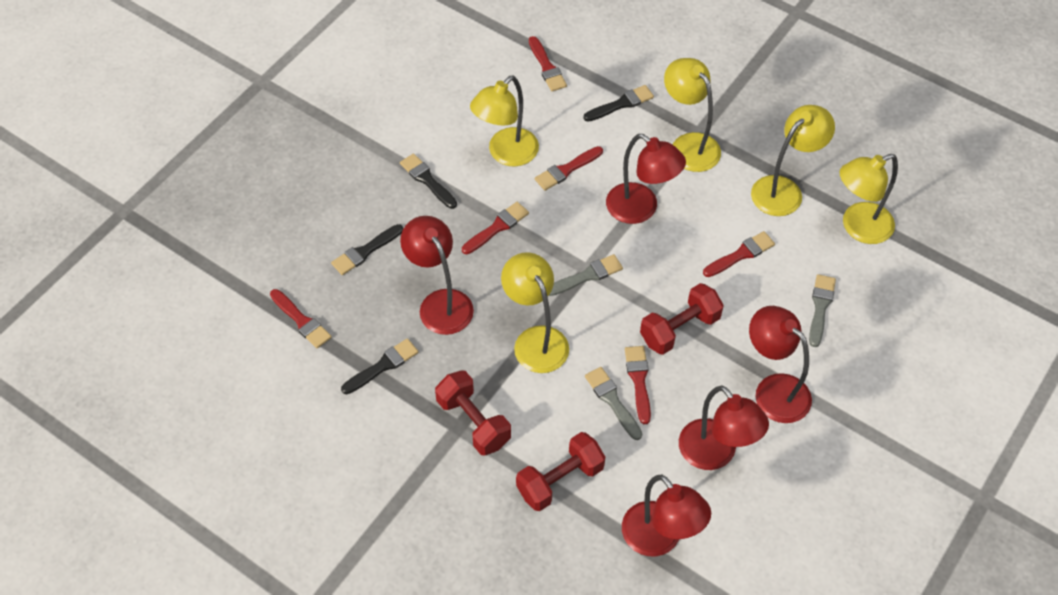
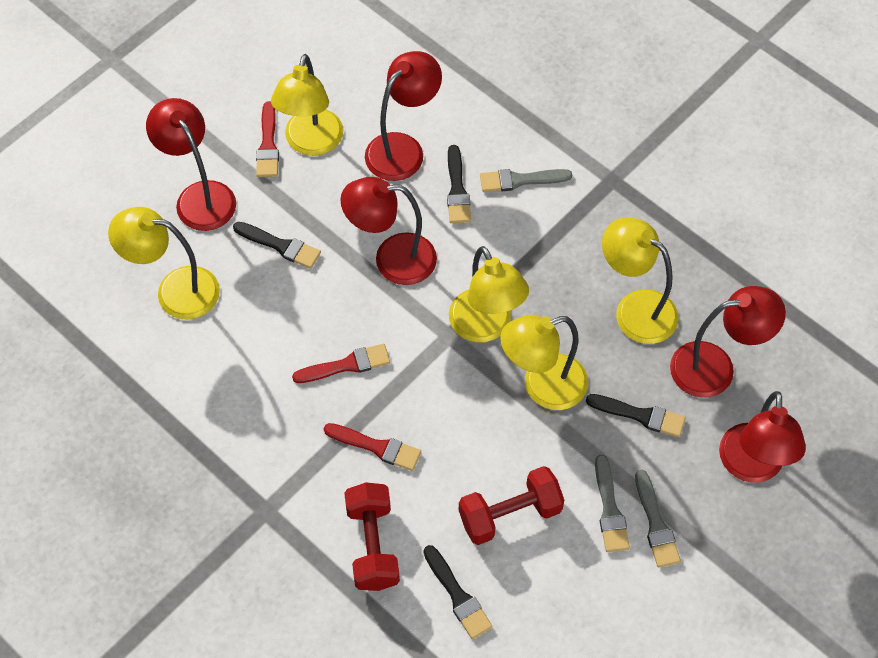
red brush: [270,289,331,349] [462,202,529,254] [529,36,567,91] [535,146,603,191] [625,346,651,424] [703,231,775,277] = 6 -> [256,101,279,177] [292,344,390,383] [324,423,421,471] = 3
red dumbbell: [435,370,511,455] [516,432,605,511] [640,283,724,355] = 3 -> [344,482,400,591] [459,466,564,545] = 2

